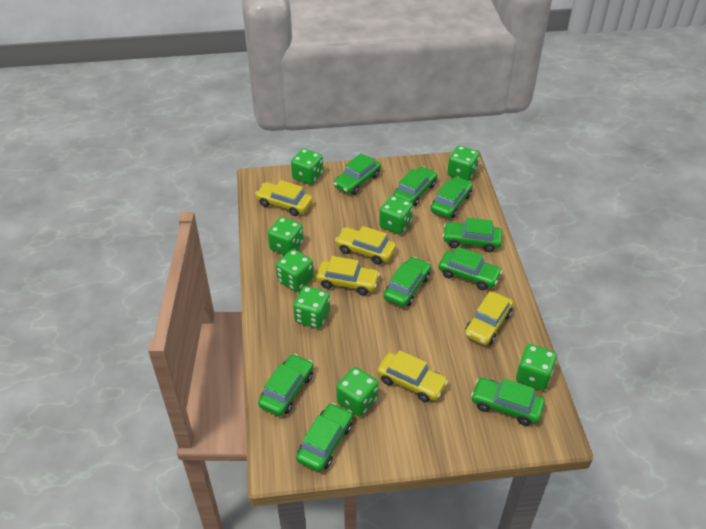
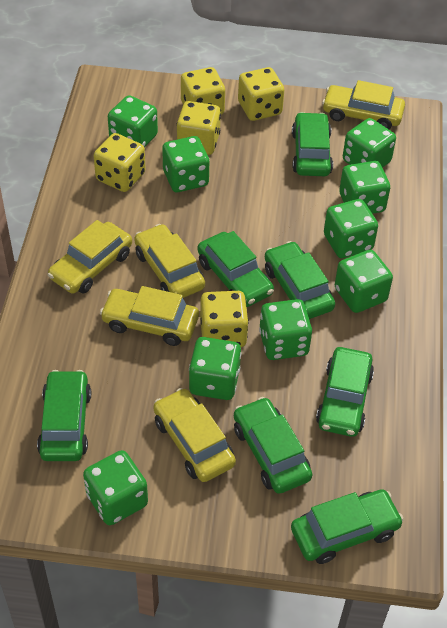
green car: [258,354,314,416] [296,403,353,472] [333,153,381,195] [384,257,431,307] [393,166,437,206] [431,177,473,218] [438,247,502,290] [443,218,502,252] [471,378,545,426] = 9 -> [37,370,91,461] [197,231,274,307] [234,397,313,494] [265,241,335,319] [291,489,404,564] [292,112,333,176] [316,347,374,437] = 7
green dice: [268,217,303,255] [276,249,314,292] [291,149,323,185] [293,286,330,329] [336,367,379,417] [379,196,413,234] [447,146,479,181] [516,344,557,391] = 8 -> [83,450,148,525] [108,95,158,147] [162,136,210,192] [189,337,241,400] [259,299,312,360] [324,199,378,258] [335,250,393,313] [339,161,390,214] [343,118,396,168] = 9
yellow dice: none = 0 -> [93,133,146,192] [176,101,221,155] [181,67,225,115] [200,291,249,347] [238,67,284,121] = 5

